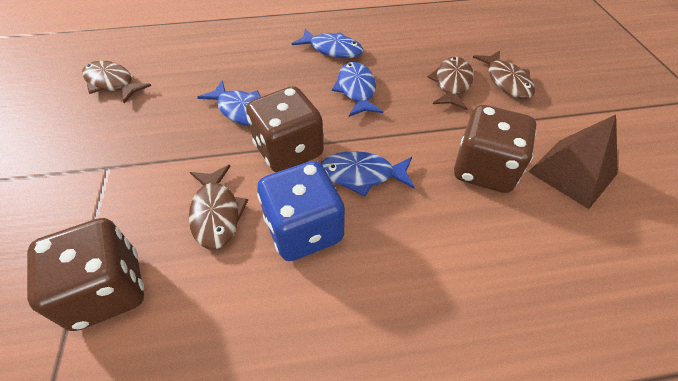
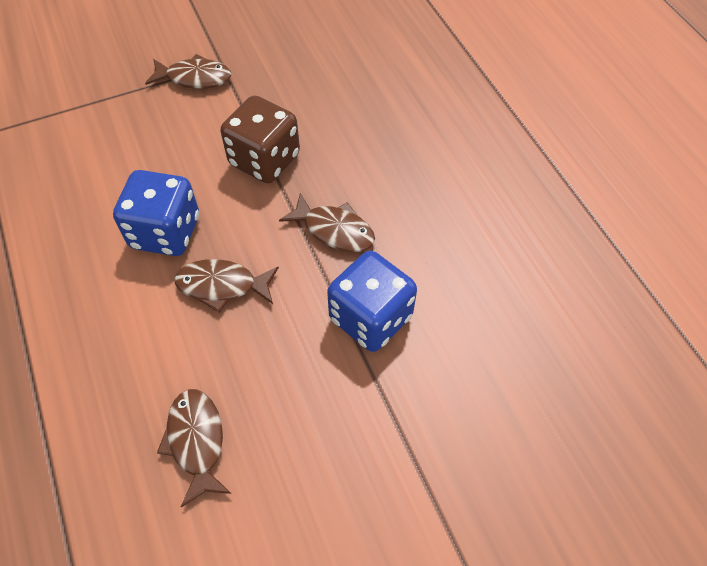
blue dice: [257,161,345,261] = 1 -> [113,170,199,256] [327,251,417,352] = 2
blue fish: [197,80,261,126] [292,29,364,58] [321,151,415,197] [332,62,383,117] = 4 -> none = 0
brown dice: [27,218,144,331] [246,86,324,173] [454,105,536,193] = 3 -> [221,95,300,183] = 1
brown pyramid: [529,114,618,209] = 1 -> none = 0

